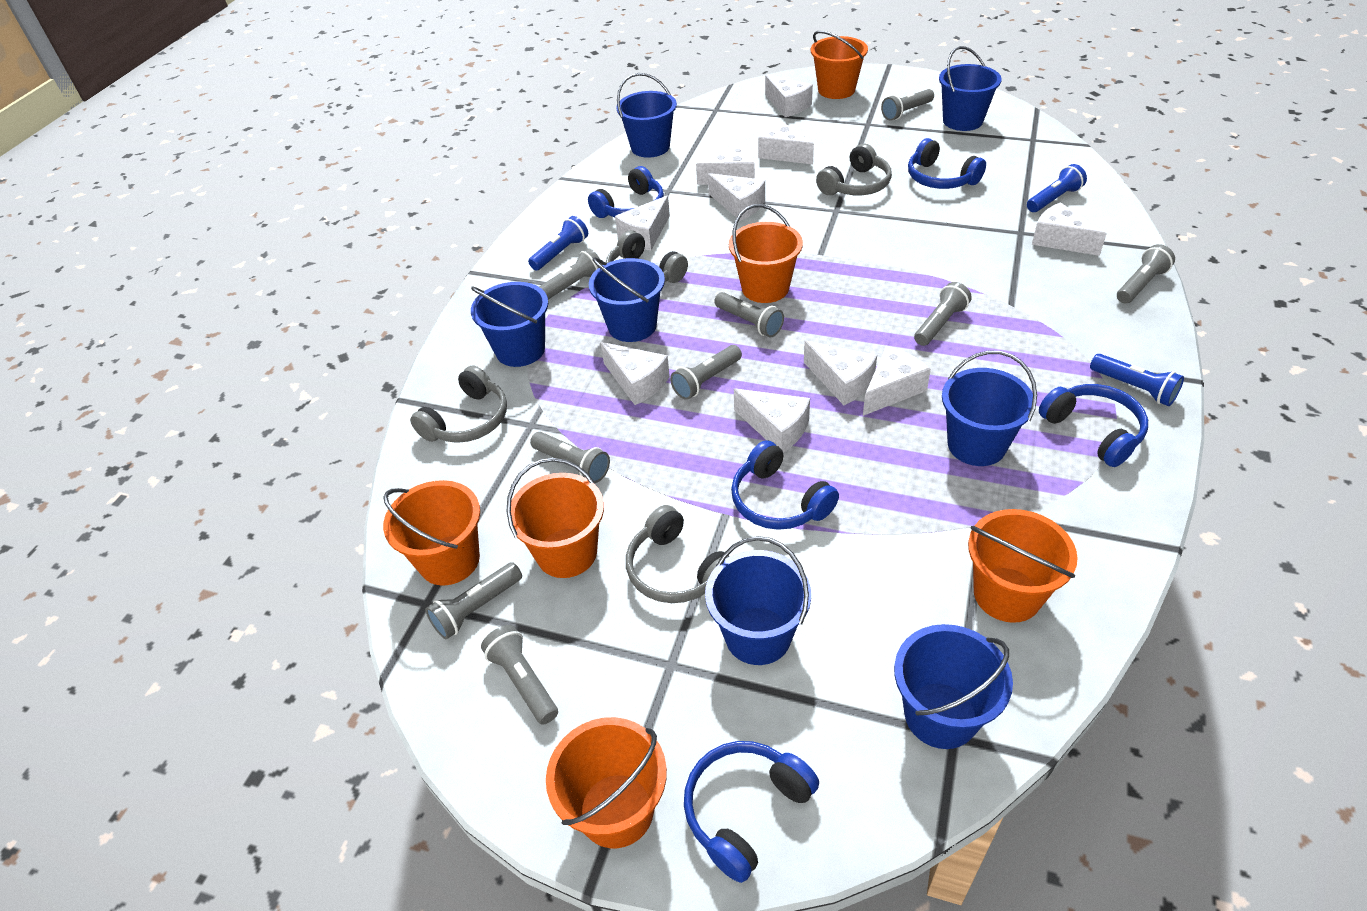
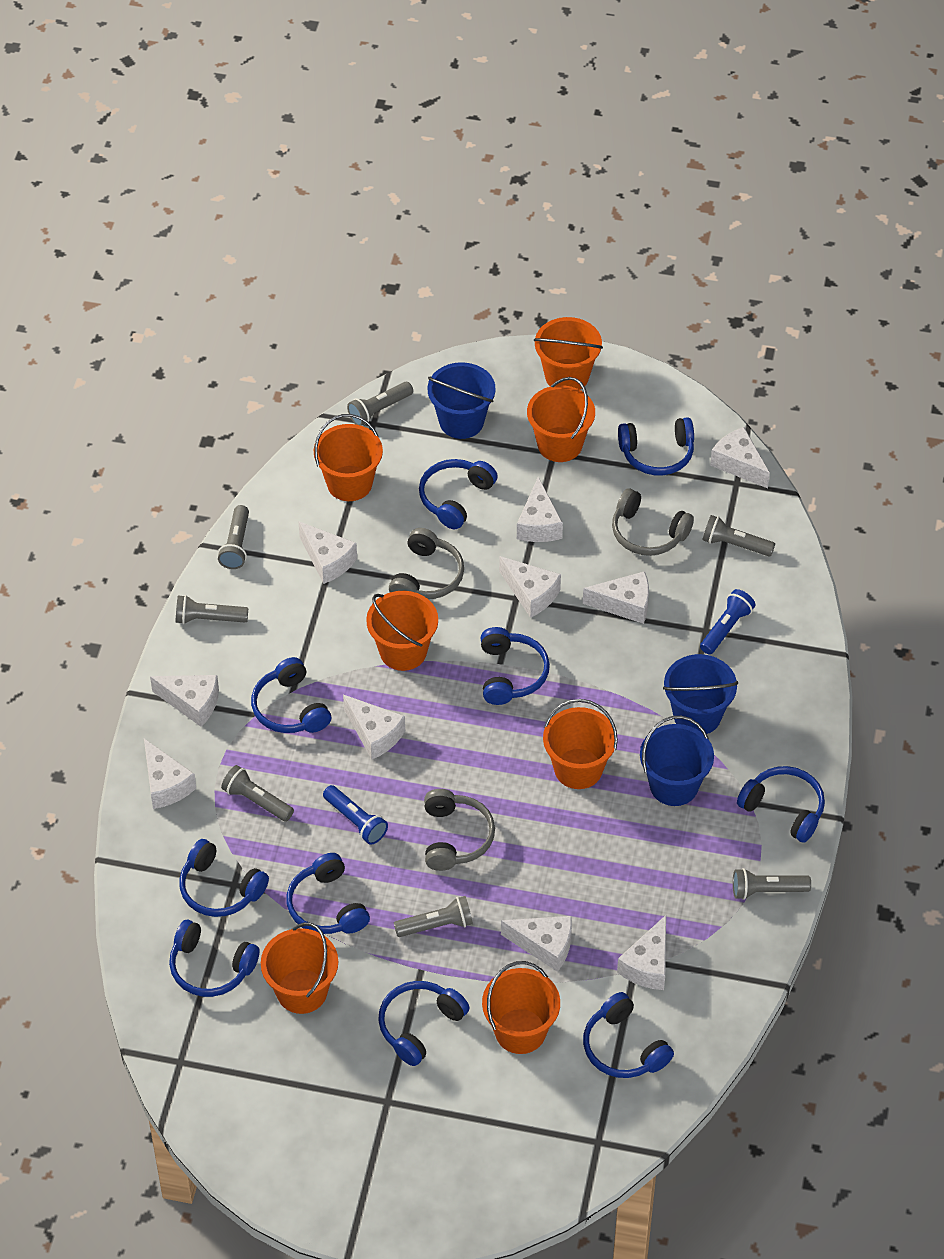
blue bucket: [471,282,548,367] [589,257,665,342] [616,73,677,158] [705,536,811,665] [894,624,1013,749] [939,46,1002,131] [942,351,1037,466] = 7 -> [428,362,496,439] [640,716,714,806] [663,654,738,734] = 3
blue flashlight: [528,216,588,270] [1027,164,1087,212] [1090,354,1184,406] = 3 -> [323,785,388,845] [700,589,755,655] = 2
blue headphones: [588,166,664,218] [684,741,819,883] [731,440,839,530] [908,138,986,189] [1039,384,1148,467] = 5 -> [169,920,259,997] [179,839,269,917] [251,657,331,733] [287,853,370,934] [378,981,469,1066] [419,459,498,529] [481,627,550,705] [583,992,674,1078] [618,417,694,475] [737,766,825,843] = 10
grey flashlight: [425,562,522,639] [481,625,558,725] [530,432,610,483] [539,248,603,299] [670,345,742,400] [714,292,784,337] [881,89,934,121] [914,282,972,346] [1117,244,1175,303] = 9 -> [176,595,248,624] [218,505,249,569] [221,765,294,822] [347,382,413,426] [394,896,473,937] [703,515,775,557] [733,868,811,900] = 7
grey headphones: [410,366,507,443] [606,230,688,283] [626,505,729,603] [816,144,892,195] = 4 -> [389,528,464,599] [424,789,495,871] [612,488,694,556] = 3
orange bucket: [383,480,480,586] [507,458,604,578] [546,717,667,848] [729,204,803,303] [811,31,868,99] [968,509,1078,623] = 6 -> [261,922,338,1014] [314,414,383,501] [366,591,438,671] [482,961,560,1054] [527,377,595,462] [534,317,603,390] [543,699,618,789] = 7

